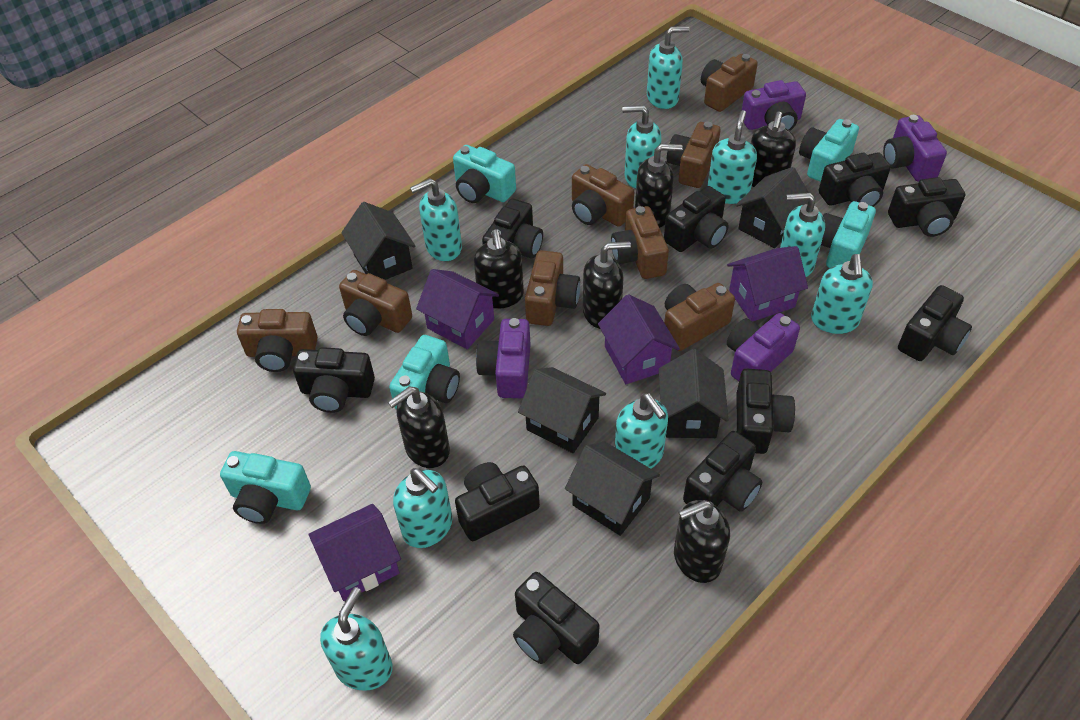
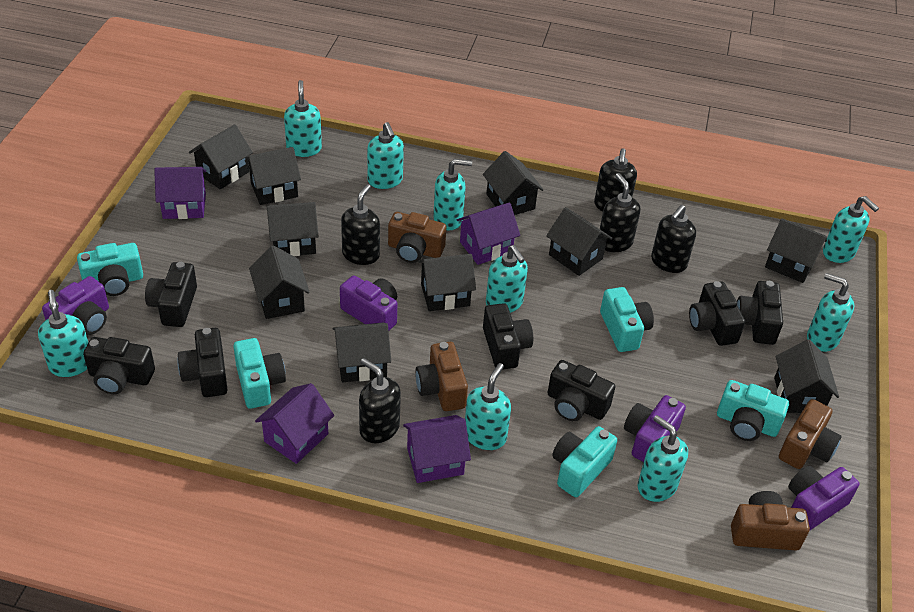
black camera: [293,347,375,413] [455,462,540,541] [482,198,543,258] [513,572,600,664] [664,186,729,252] [683,431,762,512] [737,369,795,454] [819,153,891,207] [888,177,965,237] [898,285,972,361] = 10 -> [83,337,155,394] [145,262,197,327] [177,328,227,397] [483,303,533,370] [547,360,615,421] [689,281,745,346] [737,281,783,345] = 7
black house: [342,202,415,280] [518,367,606,453] [565,441,660,536] [659,349,729,438] [736,167,809,248] = 5 -> [189,124,253,189] [245,147,301,205] [249,245,310,319] [267,202,319,256] [333,323,391,382] [418,254,476,311] [483,151,544,215] [546,207,612,276] [765,218,827,283] [774,339,839,413] = 10
black soap dispenser: [388,386,450,468] [474,229,524,309] [583,241,631,329] [635,144,683,228] [674,500,730,583] [751,111,796,187] = 6 -> [341,184,380,265] [359,358,401,443] [594,148,637,212] [600,173,641,252] [651,205,696,273] = 5
brown camera: [237,309,317,372] [339,270,412,336] [525,250,580,326] [572,164,634,227] [611,206,669,279] [664,283,735,351] [667,122,720,188] [701,54,758,112] = 8 -> [388,212,446,263] [415,342,468,411] [731,491,810,550] [779,399,842,469] = 4

